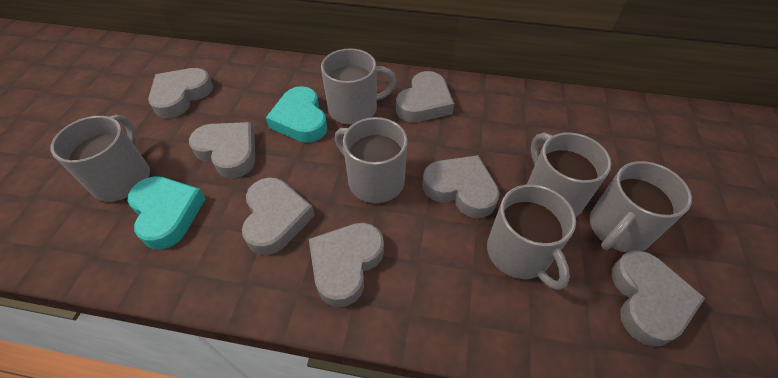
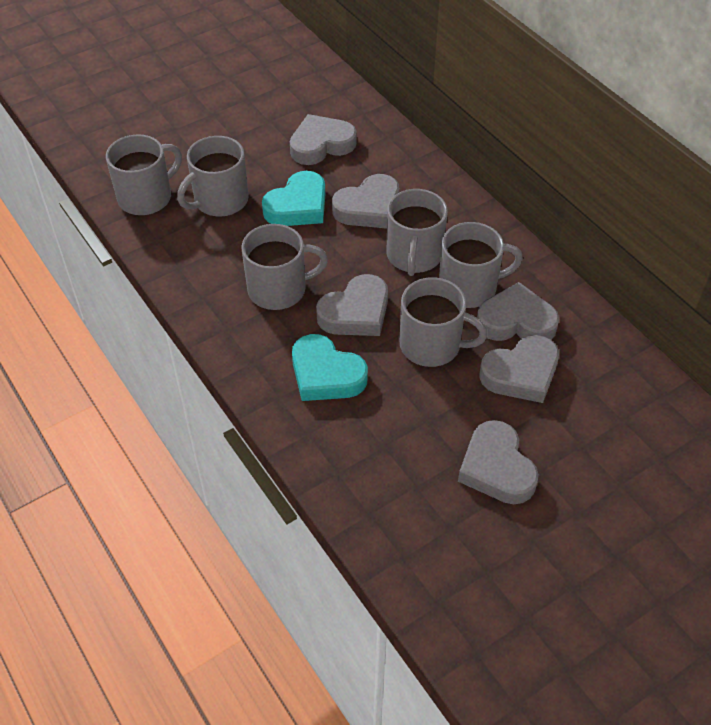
grey heart: [148,68,213,118] [189,122,255,178] [242,177,315,255] [309,223,384,307] [396,71,454,122] [422,155,500,218] [611,250,705,347] = 7 -> [290,114,357,165] [316,274,388,336] [332,174,399,229] [458,420,539,504] [477,282,559,341] [479,335,559,403] = 6

